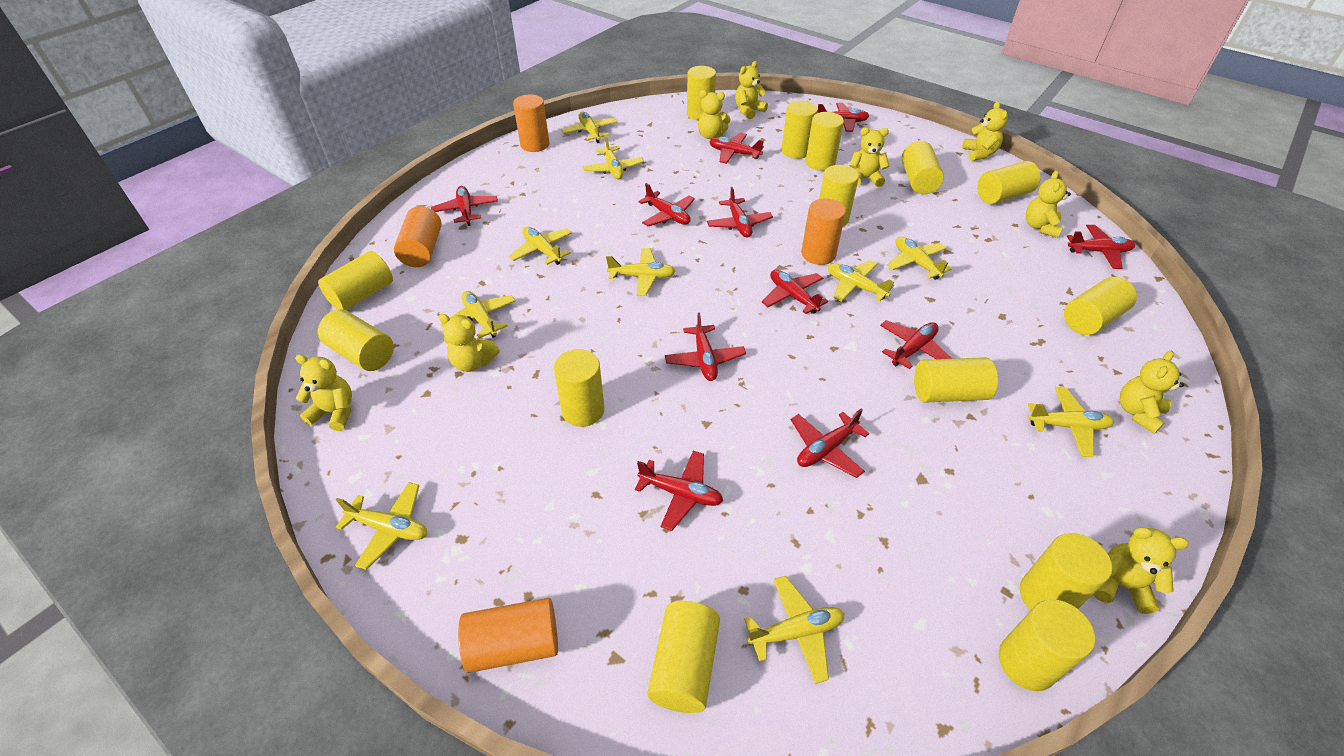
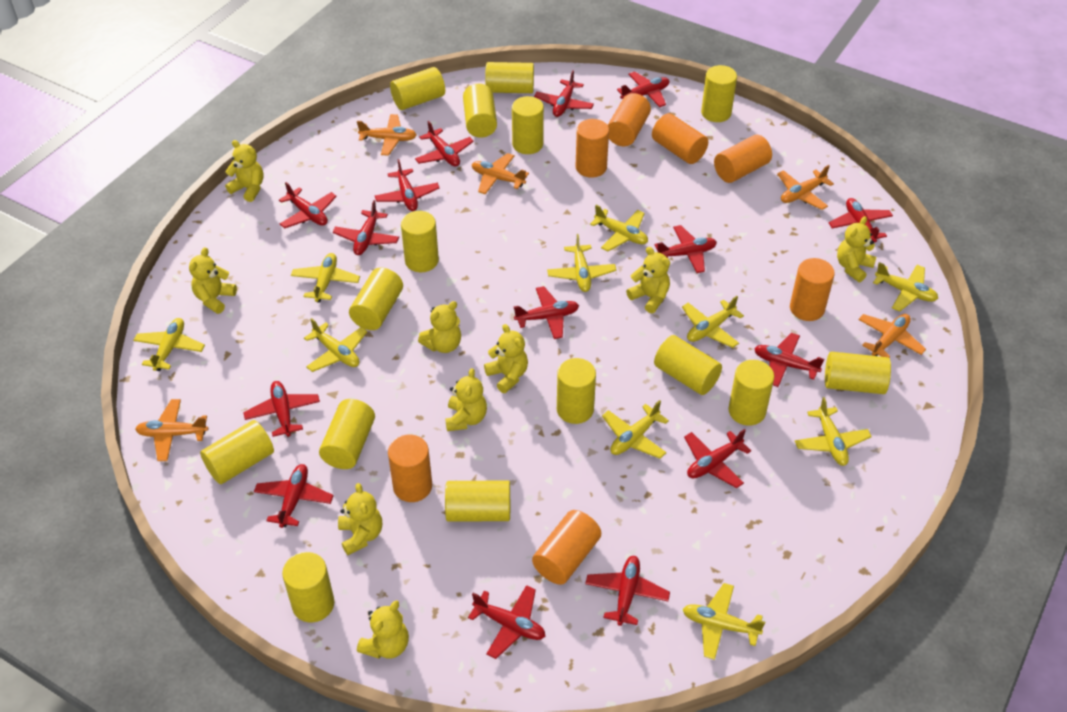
orange cylinder: [394,206,442,267] [458,598,558,673] [513,94,549,152] [801,198,846,265] = 4 -> [388,434,432,502] [532,510,601,585] [575,119,609,178] [608,93,651,147] [652,113,708,164] [714,135,772,183] [790,258,835,321] = 7
orange plane: none = 0 -> [135,399,208,461] [357,114,417,156] [472,153,529,194] [778,165,834,210] [858,314,926,358] = 5
red plane: [431,186,498,226] [635,451,723,531] [638,183,695,226] [665,312,746,381] [707,187,773,237] [709,133,764,164] [762,270,828,314] [791,409,869,478] [817,103,869,132] [880,320,952,369] [1067,225,1135,269] = 11 -> [243,381,320,437] [254,464,334,528] [279,182,337,228] [333,200,399,255] [375,159,440,211] [415,121,474,167] [468,585,546,659] [514,286,579,339] [534,70,594,117] [585,556,670,626] [617,71,669,107] [655,225,717,273] [684,429,751,488] [754,333,824,387] [829,198,893,242] = 15
yellow cylinder: [318,251,393,310] [318,309,394,371] [554,349,605,427] [647,601,720,713] [687,66,716,120] [781,101,818,159] [806,112,844,171] [819,165,859,227] [902,141,944,194] [914,357,998,403] [977,161,1041,204] [999,599,1095,691] [1020,533,1112,610] [1064,277,1137,335] = 14 -> [200,420,274,484] [282,552,334,623] [319,399,375,469] [349,267,403,330] [390,67,445,110] [401,211,439,272] [445,480,510,522] [463,84,497,138] [485,62,534,93] [512,96,544,154] [557,358,596,424] [654,335,722,395] [701,65,737,122] [729,360,774,426] [825,352,891,394] = 15

